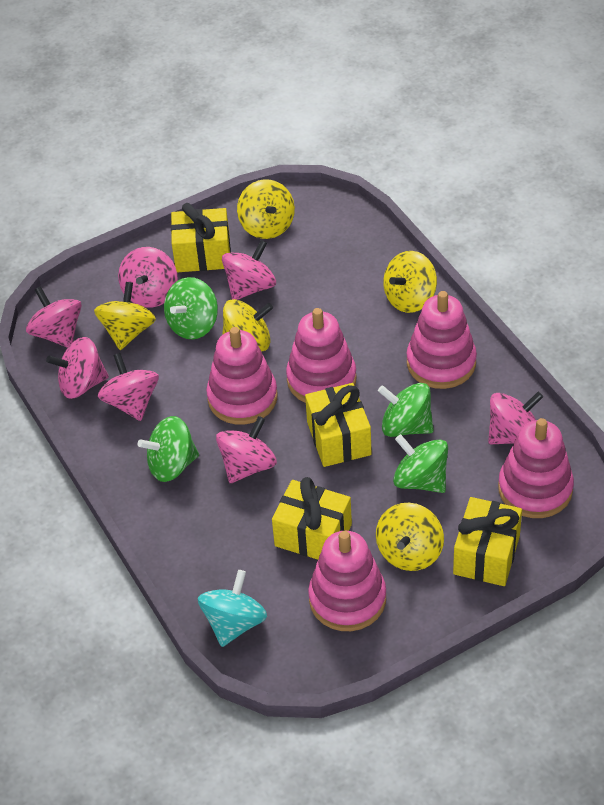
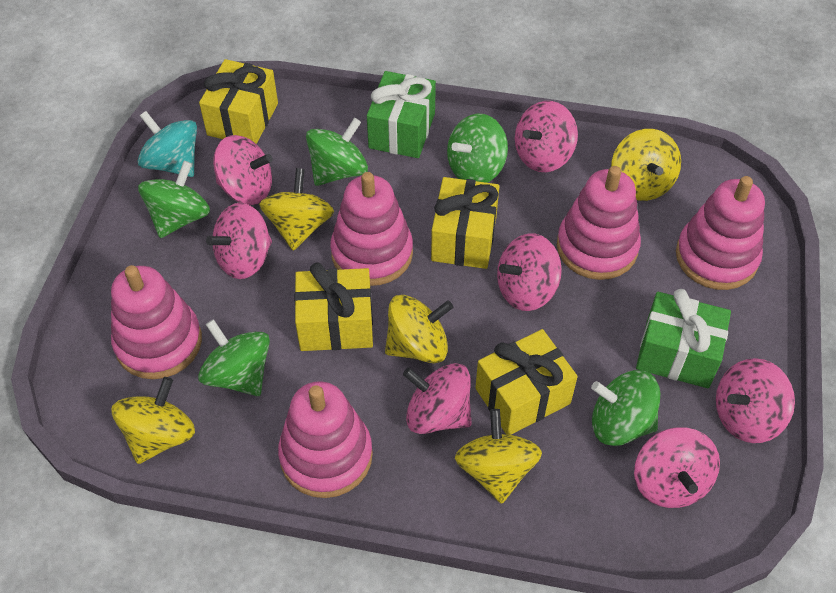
green gift: none = 0 -> [367,71,436,158] [636,289,731,388] = 2
green spinning top: [138,416,199,482] [164,277,218,339] [378,383,434,437] [393,434,448,493] = 4 -> [138,161,210,238] [198,319,270,396] [306,118,368,186] [447,114,508,183] [591,370,660,446] = 5

